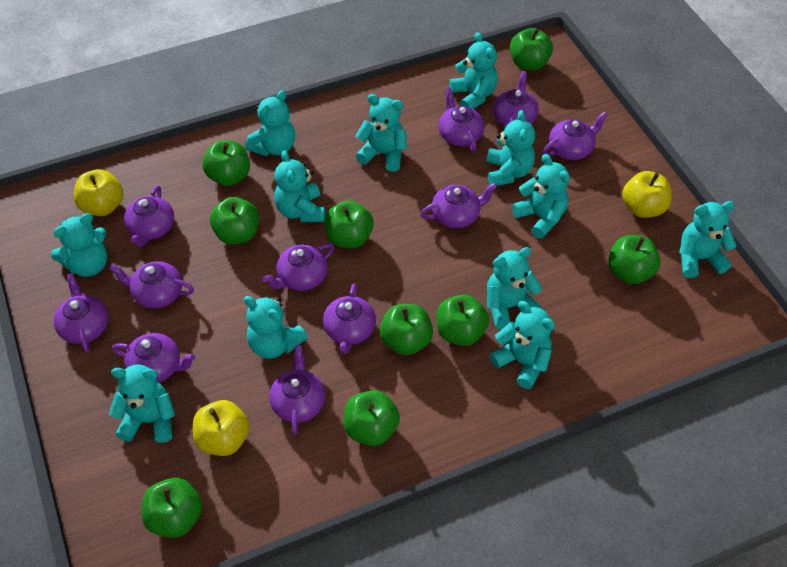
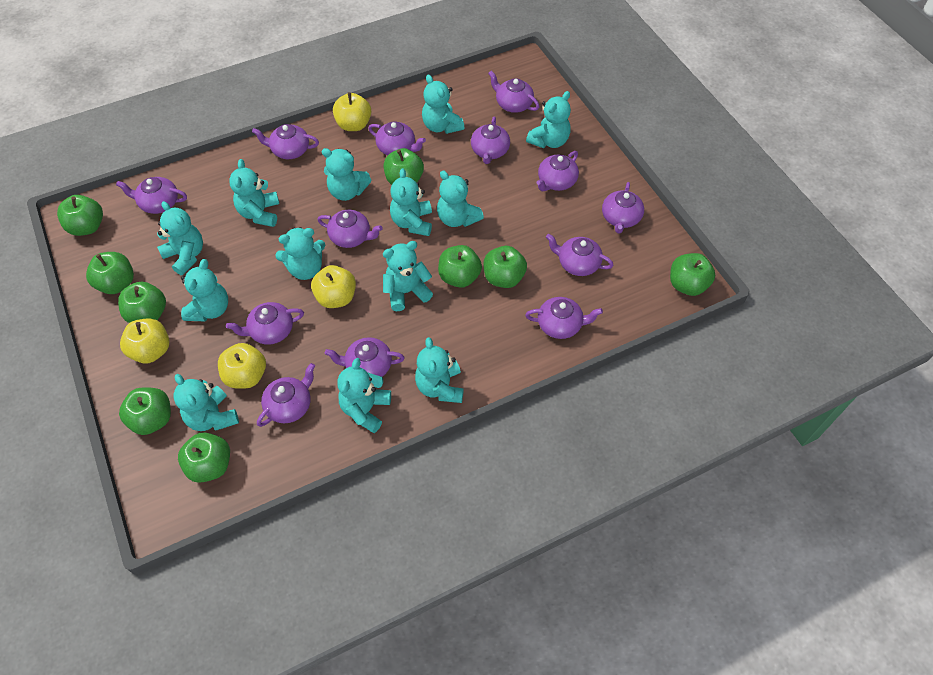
purple teapot: [54,273,108,353] [109,261,194,308] [112,333,195,382] [124,185,174,247] [262,243,334,291] [269,345,325,435] [323,284,376,354] [420,183,497,228] [438,88,484,152] [493,71,539,126] [543,112,608,160] = 11 -> [116,177,187,214] [226,302,304,345] [252,124,319,159] [257,363,315,427] [317,210,383,248] [325,337,405,377] [368,121,426,155] [471,117,510,164] [488,71,539,113] [525,297,603,339] [537,151,579,191] [546,234,614,276] [602,182,644,234] = 13
turquoise teddy bear: [51,213,107,277] [109,364,175,443] [244,296,308,359] [245,90,295,156] [274,150,325,222] [356,94,407,172] [449,32,498,109] [486,110,535,186] [487,247,542,330] [489,301,555,389] [512,154,570,239] [679,201,737,278] = 12 -> [157,201,203,275] [173,374,239,431] [181,259,228,321] [229,159,279,227] [275,227,325,280] [322,148,371,201] [337,358,391,433] [383,241,433,311] [390,168,432,236] [415,337,464,403] [422,75,464,134] [437,170,484,227] [526,91,571,148] = 13
yellow apple: [74,169,123,216] [193,400,250,456] [622,171,672,218] = 3 -> [120,318,170,363] [218,343,266,389] [311,265,356,308] [333,92,371,131] = 4

